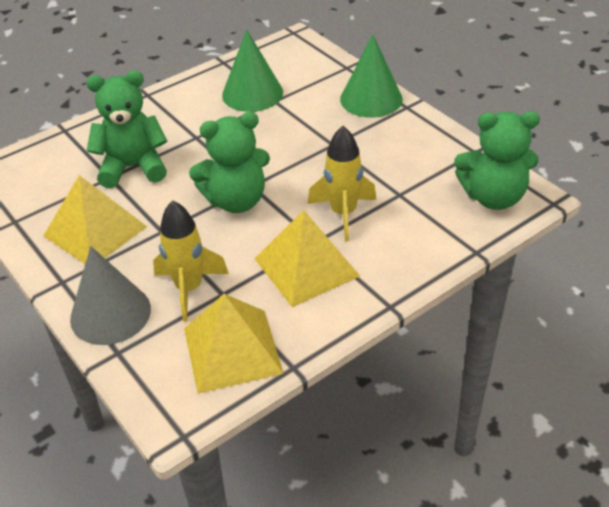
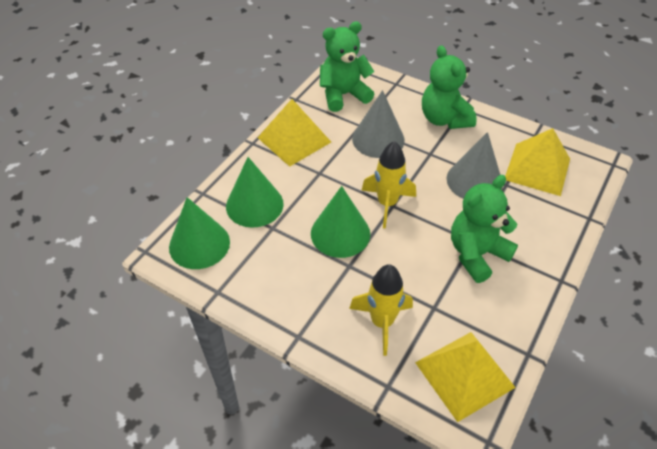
green cone: [222,29,283,112] [340,34,402,118] = 2 -> [169,197,230,269] [226,157,284,228] [311,186,370,258] = 3
grey cone: [70,246,151,345] = 1 -> [352,90,405,158] [447,132,502,199] = 2

